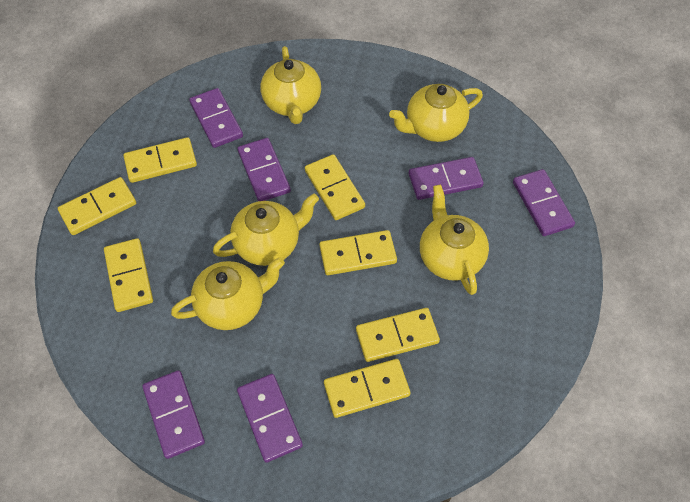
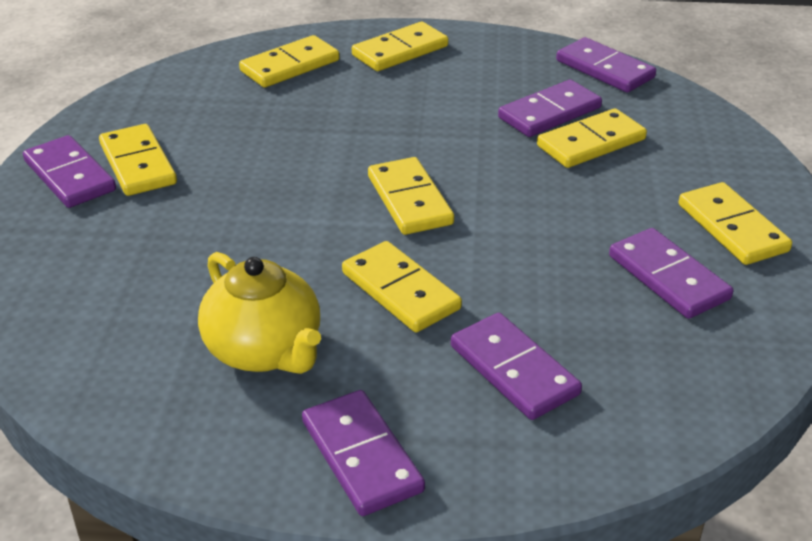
yellow teapot: [171,257,285,330] [213,194,319,266] [261,46,321,124] [389,84,483,142] [420,185,489,295] = 5 -> [198,252,321,374] = 1

